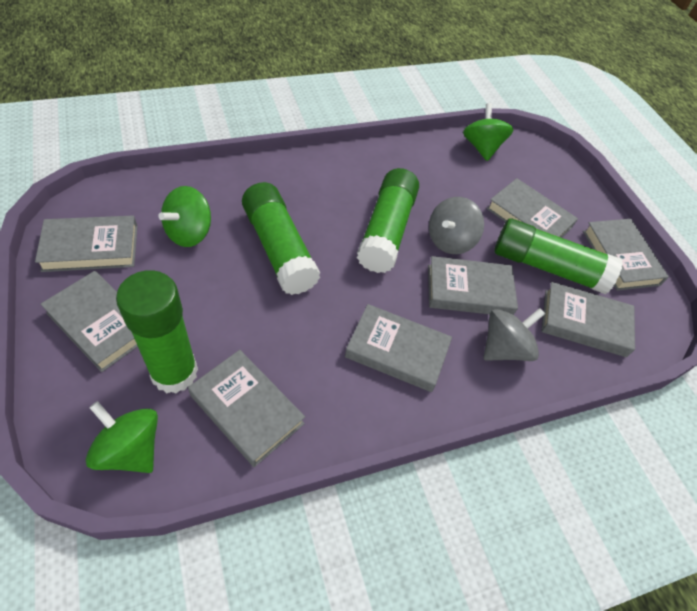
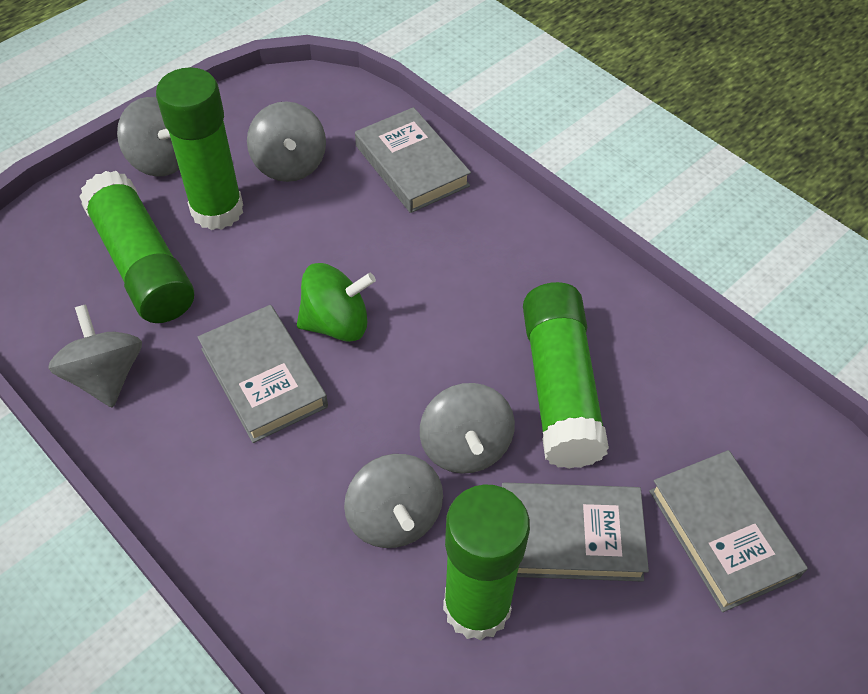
green spinning top: [85,401,158,473] [158,186,211,247] [463,103,514,161] = 3 -> [297,263,376,342] = 1
grey book: [35,216,138,272] [41,271,138,372] [188,350,305,467] [345,304,452,392] [428,256,518,315] [486,178,578,238] [541,282,635,357] [583,219,669,291] = 8 -> [198,305,328,443] [355,107,471,213] [502,482,649,582] [649,450,808,612] = 4
grey spinning top: [429,197,484,254] [484,308,545,361] = 2 -> [48,304,142,408] [117,97,179,177] [247,101,326,182] [344,454,443,548] [420,383,515,474] = 5

